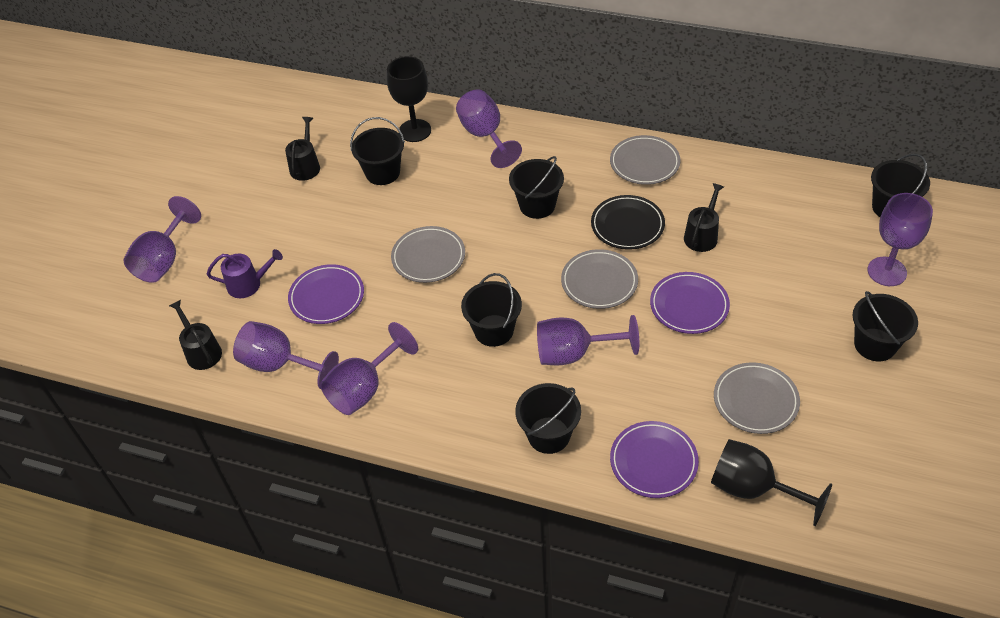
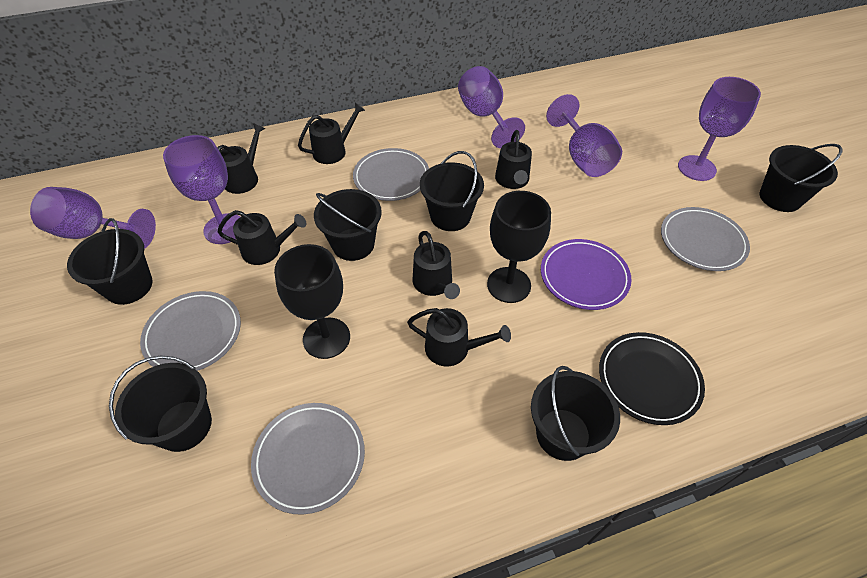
black watering can: [169,300,222,370] [285,117,320,181] [684,183,724,252] = 3 -> [217,123,266,194] [217,210,306,265] [298,103,365,164] [407,308,511,367] [413,231,460,299] [495,130,532,189] = 6
purple goblet: [123,196,201,283] [233,321,339,389] [320,322,418,415] [456,89,522,168] [537,315,639,365] [868,193,933,286] = 6 -> [30,187,156,249] [163,135,240,244] [458,66,525,148] [546,94,622,177] [678,77,761,181] = 5
purple plate: [288,264,364,324] [610,421,699,498] [650,272,730,334] = 3 -> [541,239,632,310] = 1
purple watering can: [207,249,283,298] = 1 -> none = 0

